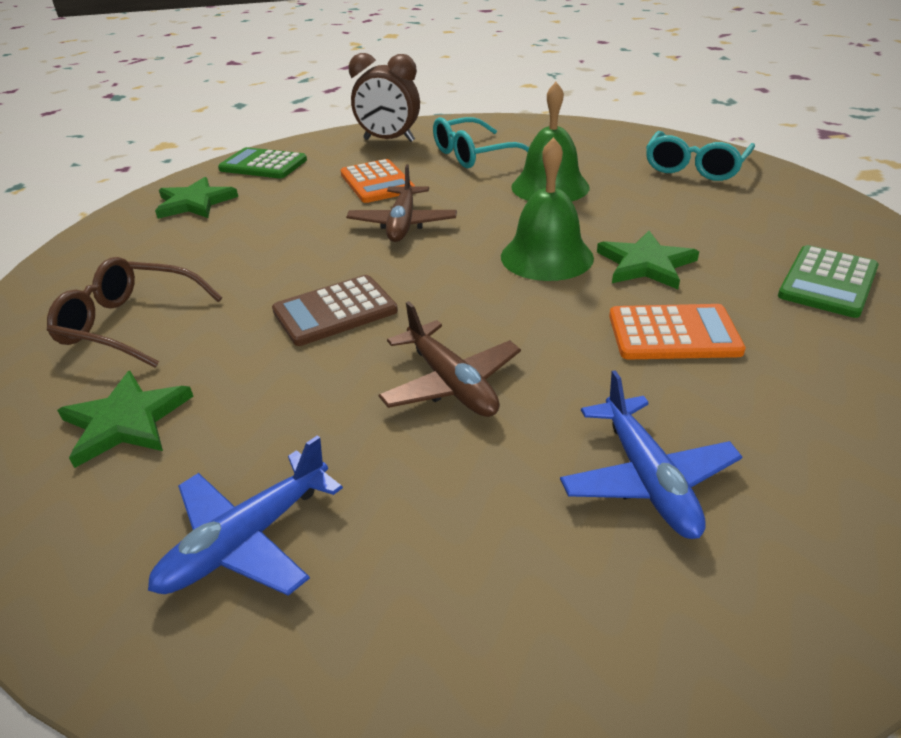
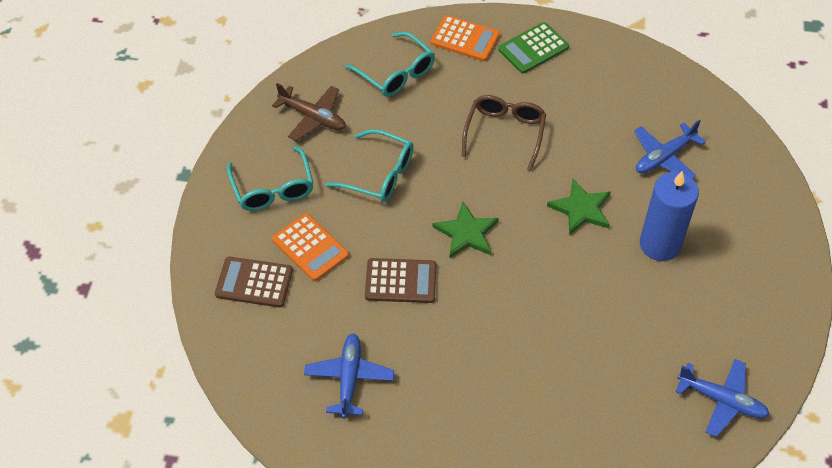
blue candle: none = 0 -> [640,171,699,261] = 1
blue plane: [148,435,343,596] [560,370,742,539] = 2 -> [304,333,394,419] [634,119,706,179] [676,359,770,437] = 3
brown calculator: [272,275,398,346] = 1 -> [215,257,293,307] [365,258,436,303] = 2
brown clock: [349,53,420,142] = 1 -> none = 0
brown plane: [346,165,457,242] [379,301,521,417] = 2 -> [272,83,346,141] = 1
green bell: [501,137,594,281] [511,82,590,201] = 2 -> none = 0
green calculator: [218,147,307,178] [778,245,879,318] = 2 -> [498,22,569,74] = 1
green star: [57,371,194,468] [155,177,238,219] [597,231,699,289] = 3 -> [433,202,499,259] [547,179,611,235] = 2
turquoise glasses: [433,117,529,168] [646,131,755,181] = 2 -> [227,146,314,211] [325,129,414,202] [345,32,435,97] = 3

